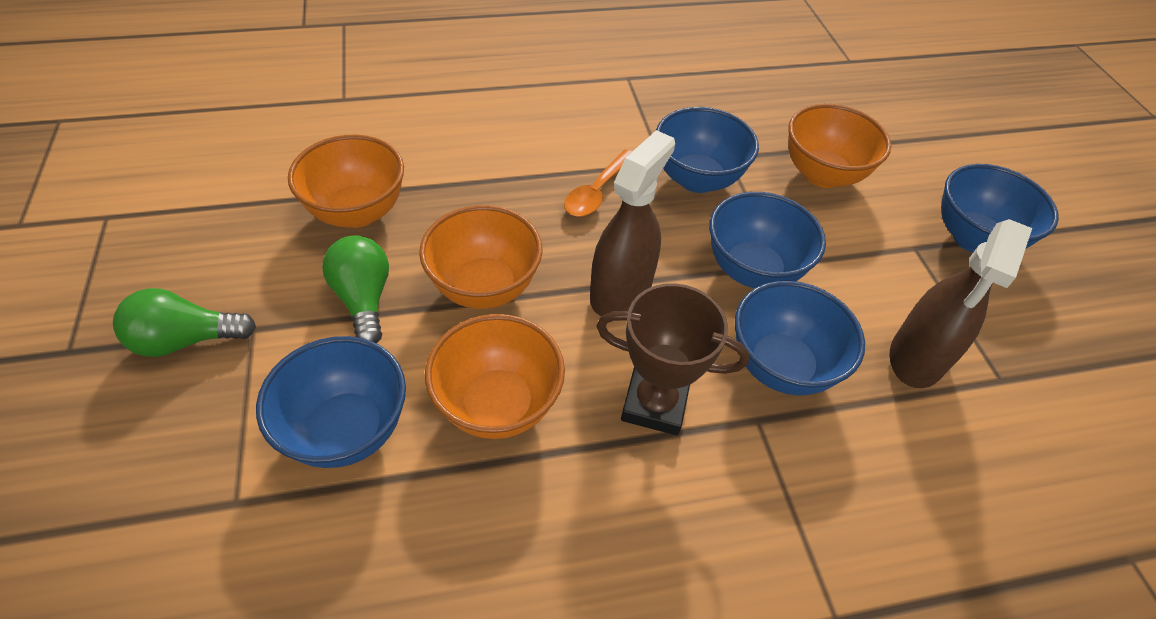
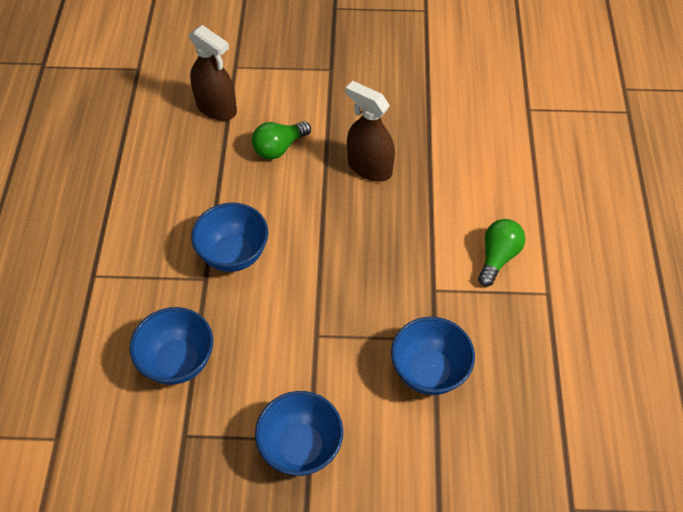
blue bowl: [256,336,406,468] [656,107,759,193] [709,192,826,288] [735,281,865,396] [941,164,1059,253] = 5 -> [130,307,213,385] [191,202,268,272] [255,391,343,476] [391,317,475,395] = 4
brown trophy: [596,283,749,435] = 1 -> none = 0
orange bowl: [288,135,404,228] [419,205,543,309] [425,314,565,439] [789,104,891,188] = 4 -> none = 0
orange spoon: [564,149,632,216] = 1 -> none = 0

